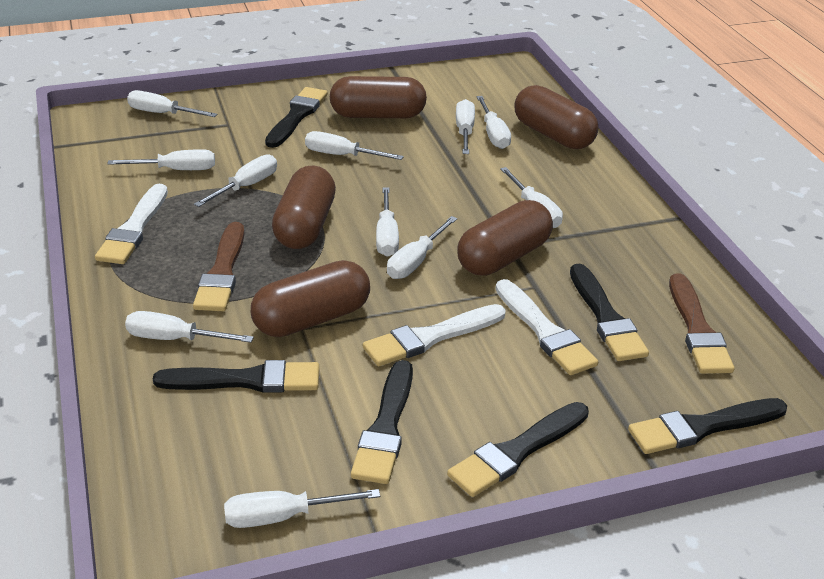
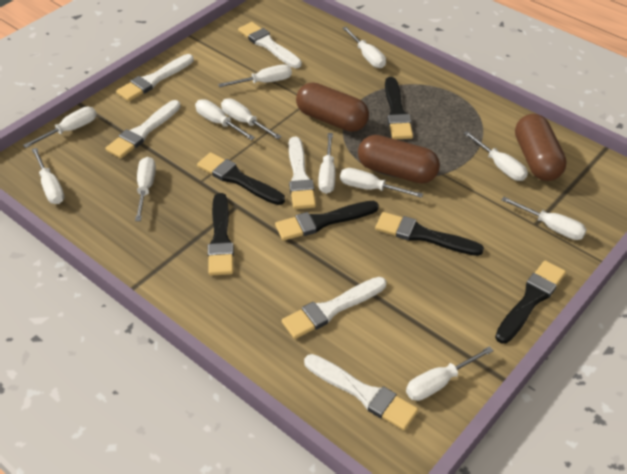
brown brush: [193,222,244,311] [669,273,735,374] = 2 -> none = 0
brown capsule: [251,260,370,337] [272,166,336,249] [330,76,427,118] [457,200,553,276] [515,85,598,149] = 5 -> [296,82,369,132] [358,135,440,184] [515,114,567,181] = 3
white brush: [95,184,168,264] [363,304,506,366] [495,279,598,375] = 3 -> [105,100,181,158] [116,54,194,102] [238,22,302,68] [282,277,386,339] [289,137,316,209] [304,354,418,430] = 6
white screwdriver: [107,149,215,170] [125,311,254,343] [127,90,218,117] [194,154,277,207] [224,489,380,528] [305,131,404,160] [376,188,399,257] [387,216,457,279] [456,99,475,154] [477,96,511,149] [500,167,563,228] = 11 -> [23,107,97,148] [32,148,65,204] [135,157,156,221] [195,99,255,140] [218,64,292,87] [221,99,282,139] [318,133,335,194] [340,168,423,198] [342,27,386,68] [406,346,494,401] [463,131,528,181] [501,197,587,240] = 12

